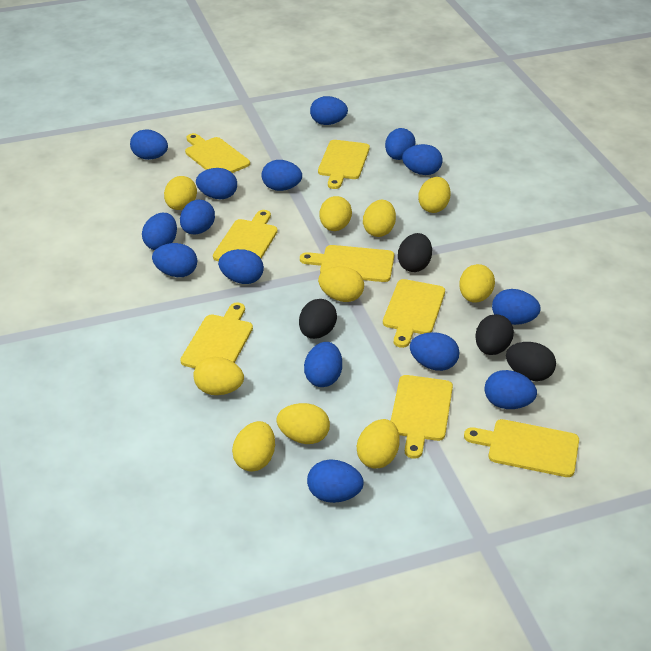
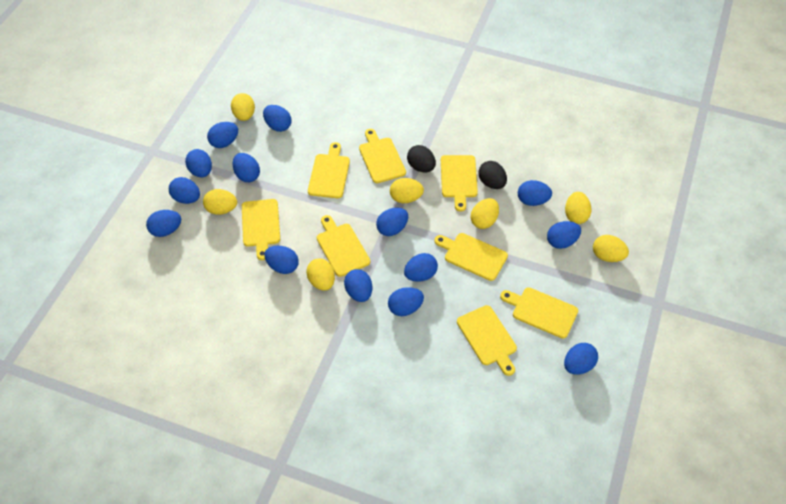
black egg: [299,299,337,339] [398,233,432,272] [475,314,514,355] [506,342,556,381] = 4 -> [407,145,436,172] [478,161,507,189] = 2
blue egg: [130,129,168,160] [142,213,177,250] [152,243,197,277] [180,200,215,234] [196,168,237,199] [218,249,264,284] [262,160,302,191] [304,342,342,387] [307,459,364,503] [310,96,348,125] [385,128,415,160] [402,144,443,175] [410,332,459,371] [484,370,537,409] [492,289,541,325] = 15 -> [146,210,181,237] [169,177,200,204] [185,149,212,177] [207,122,238,148] [232,153,260,182] [263,105,291,132] [264,246,299,274] [344,269,372,302] [376,208,408,236] [388,287,424,316] [404,253,438,282] [518,180,552,206] [547,221,581,249] [564,343,598,375] = 14
yellow egg: [164,176,197,210] [193,357,244,395] [232,421,275,472] [277,403,330,444] [318,266,364,302] [320,196,352,231] [357,419,399,469] [363,200,396,237] [418,177,451,213] [459,264,495,303] = 10 -> [203,189,237,215] [231,93,255,121] [306,259,335,291] [390,178,424,203] [471,198,499,229] [565,192,591,224] [593,235,629,262] = 7

